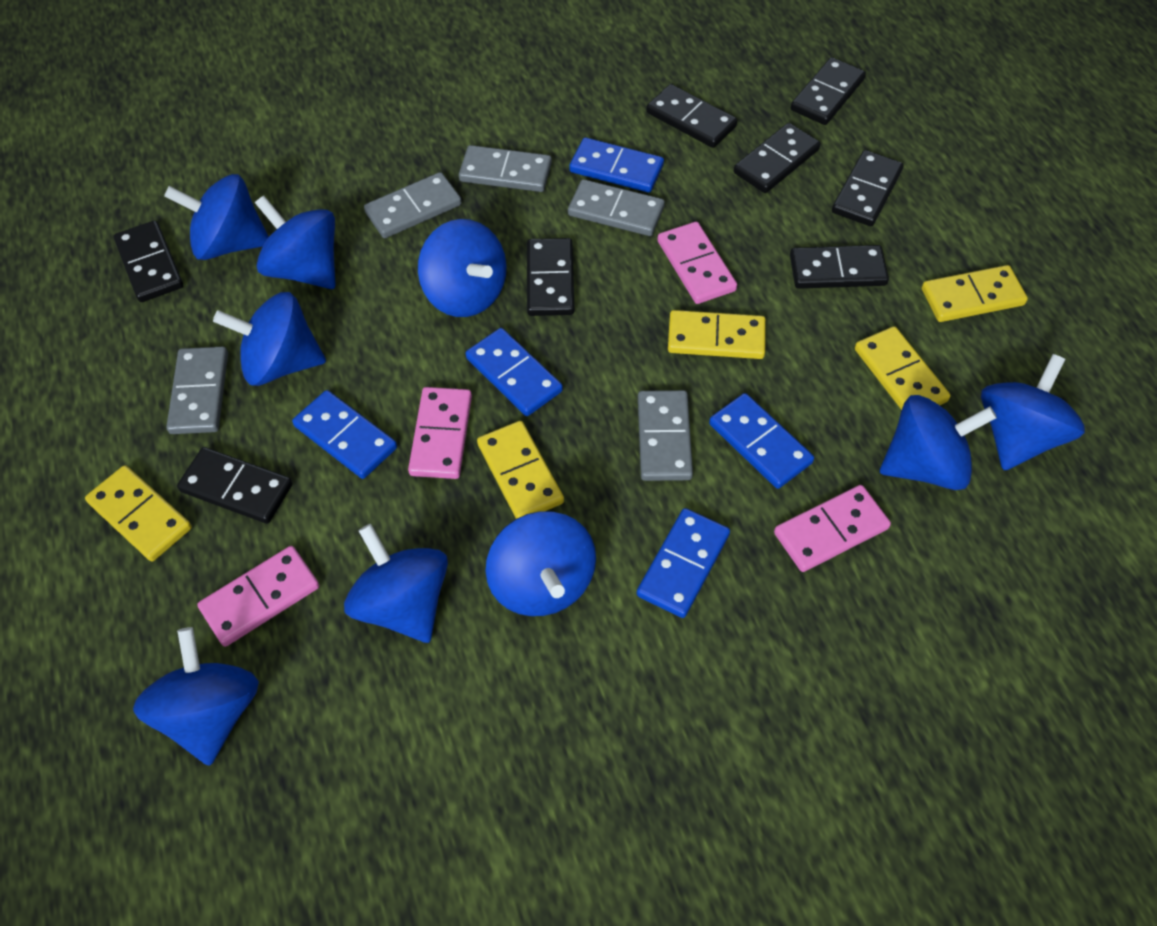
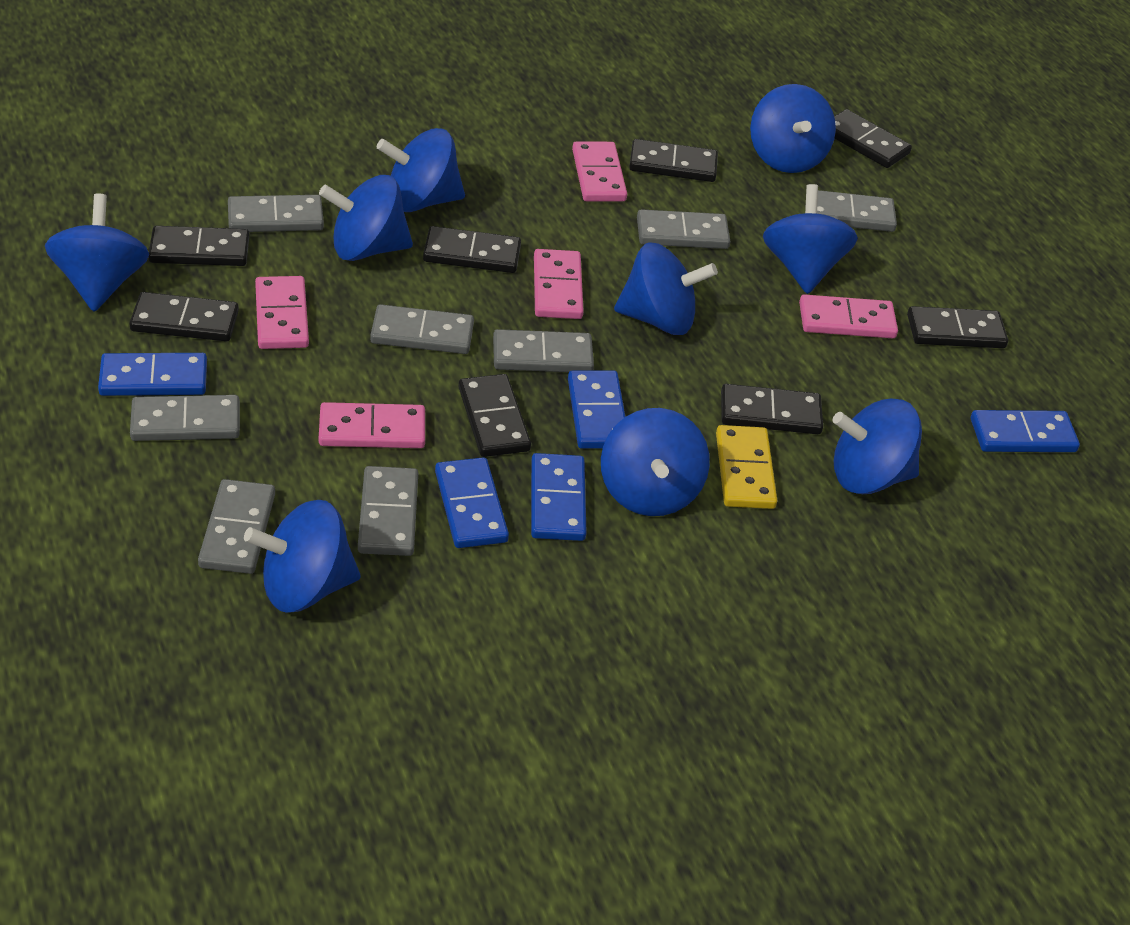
grey domino: [166,347,228,434] [364,172,462,238] [459,145,552,192] [568,179,665,236] [638,390,693,481] = 5 -> [130,395,240,441] [198,479,275,574] [228,195,324,232] [358,466,418,556] [370,304,474,354] [493,329,594,372] [637,209,730,249] [817,190,897,232] = 8
pink domino: [197,546,319,647] [408,387,472,479] [657,222,737,304] [774,485,891,572] = 4 -> [255,276,309,349] [319,402,425,448] [534,249,584,319] [572,142,627,201] [799,294,898,338] = 5
yellow domino: [85,465,192,561] [477,421,564,519] [668,310,766,359] [855,326,950,410] [922,265,1028,322] = 5 -> [716,425,777,509] = 1

